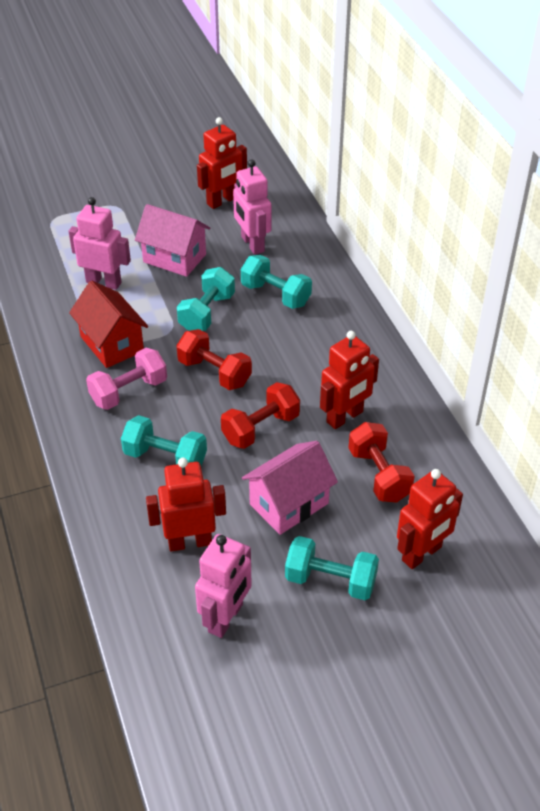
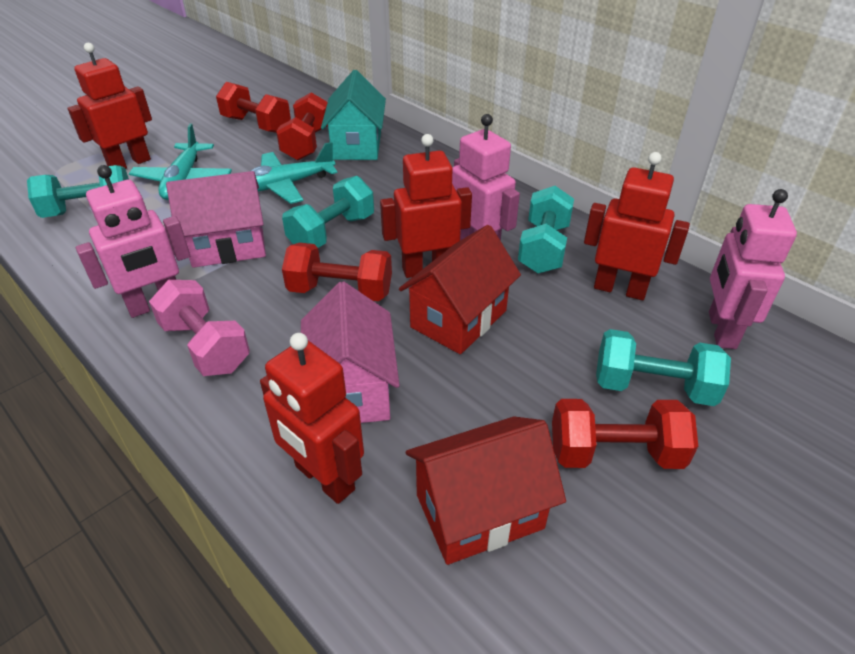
red dumbbell: [176,329,252,390] [221,382,300,449] [348,422,415,503] = 3 -> [216,82,291,133] [276,92,328,160] [282,243,392,301] [552,399,698,469] = 4
red house: [69,281,148,368] = 1 -> [399,225,521,354] [406,417,566,565] = 2
turquoise house: none = 0 -> [321,70,386,160] = 1
turquoise plane: none = 0 -> [129,124,232,200] [250,142,338,204] = 2

